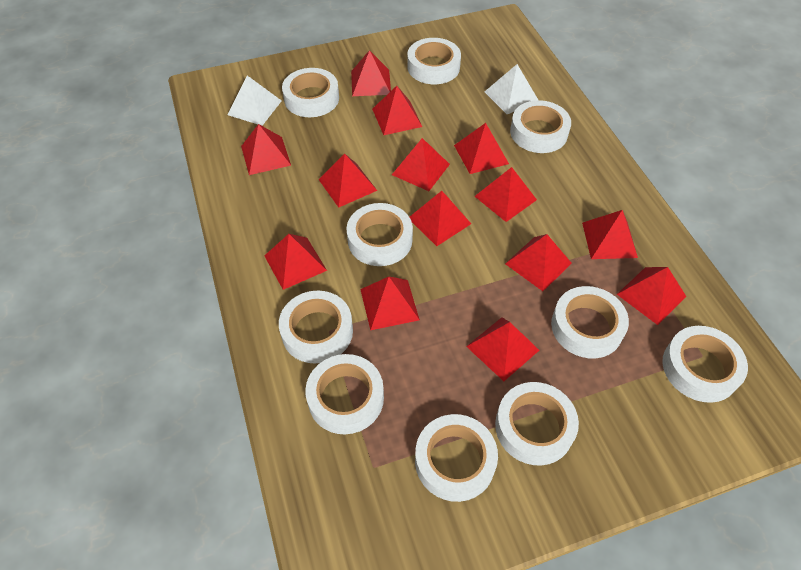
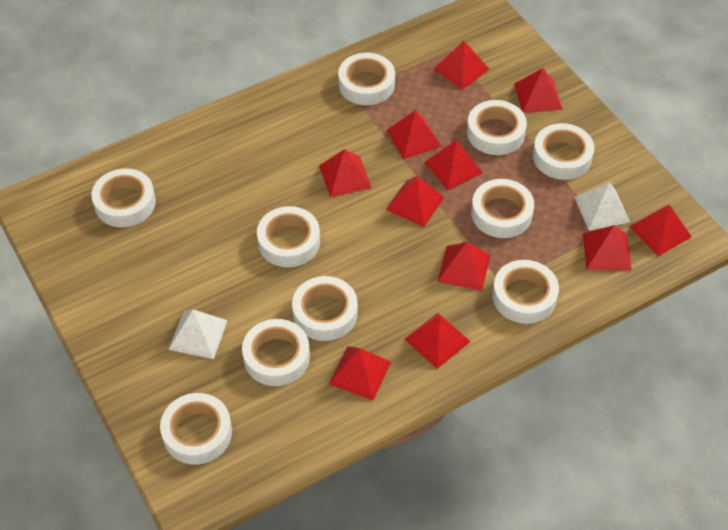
red pyramid: [241,124,291,175] [264,234,327,290] [319,154,377,208] [351,50,391,96] [360,277,420,330] [372,86,422,135] [392,138,450,191] [410,191,471,246] [454,123,509,174] [466,317,539,381] [475,167,537,222] [505,234,572,291] [582,210,638,259] [617,267,686,325] = 14 -> [319,149,372,197] [329,346,391,400] [386,176,444,227] [387,110,442,159] [405,313,471,369] [424,140,483,190] [433,41,489,90] [437,242,490,291] [514,68,563,113] [583,225,632,271] [629,205,692,256] = 11

